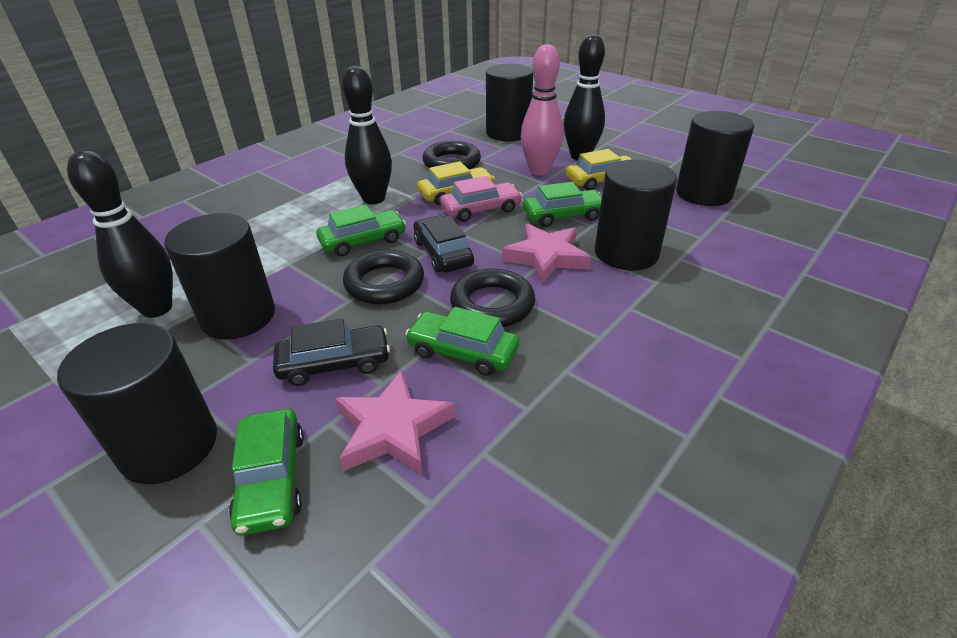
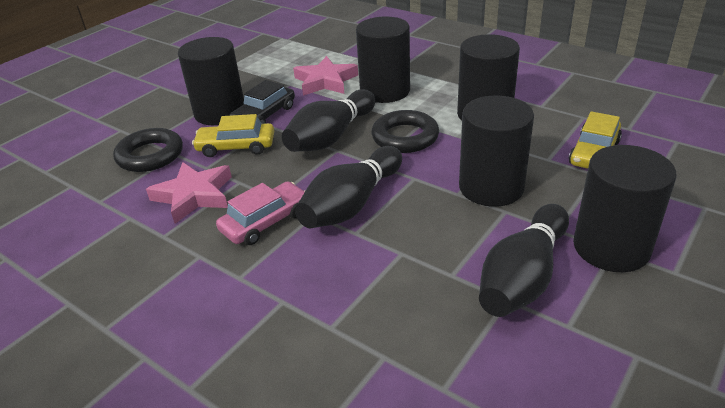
black car: [273,319,390,386] [414,215,474,272] = 2 -> [229,80,295,124] = 1
black ring: [343,250,424,304] [422,141,481,169] [450,269,535,327] = 3 -> [113,128,183,172] [372,110,439,153] = 2
green car: [229,409,304,535] [316,205,406,256] [405,307,519,376] [523,182,602,227] = 4 -> none = 0
pink bowling pin: [521,44,563,175] = 1 -> none = 0

